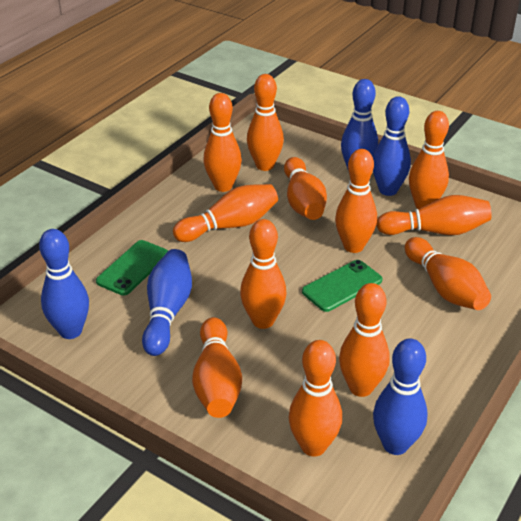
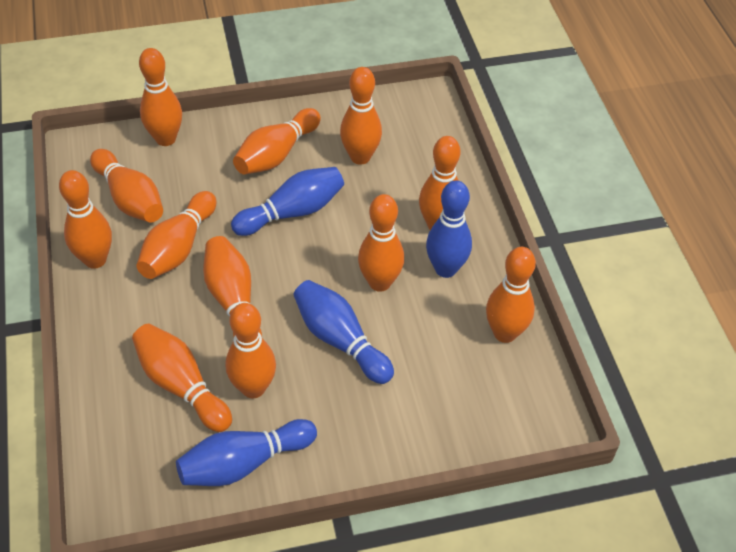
blue bowling pin: [39,229,89,339] [142,249,192,356] [341,79,378,171] [373,96,411,196] [373,338,428,455] = 5 -> [176,419,317,486] [231,167,344,236] [293,280,394,384] [426,180,472,278] = 4
green phone: [96,240,168,295] [302,260,383,312] = 2 -> none = 0

